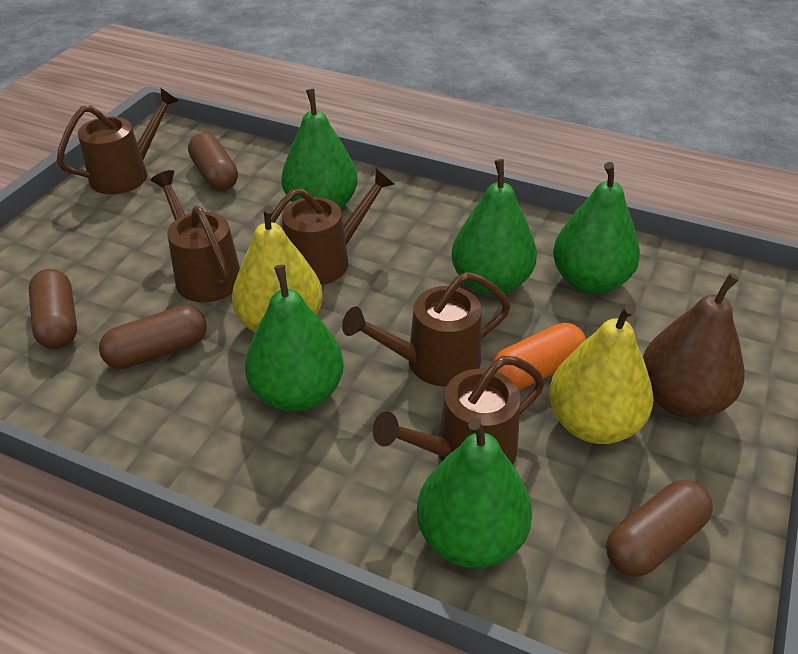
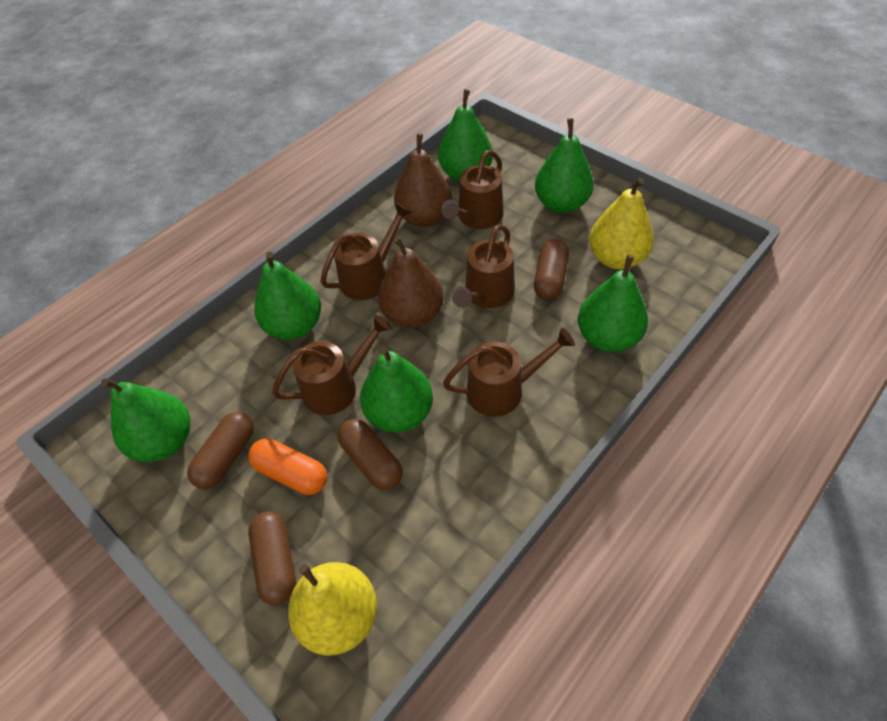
brown pear: [643,273,745,418] = 1 -> [378,236,443,328] [394,133,452,227] = 2
green pear: [245,265,344,412] [281,89,358,209] [417,418,532,568] [451,159,537,295] [553,162,640,294] = 5 -> [101,378,190,462] [254,251,321,340] [360,346,433,433] [438,89,493,181] [535,118,594,213] [578,255,648,352] = 6

